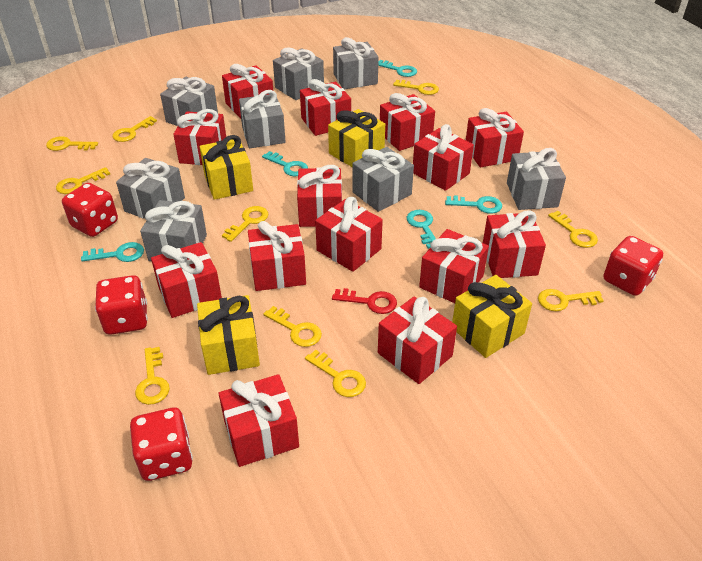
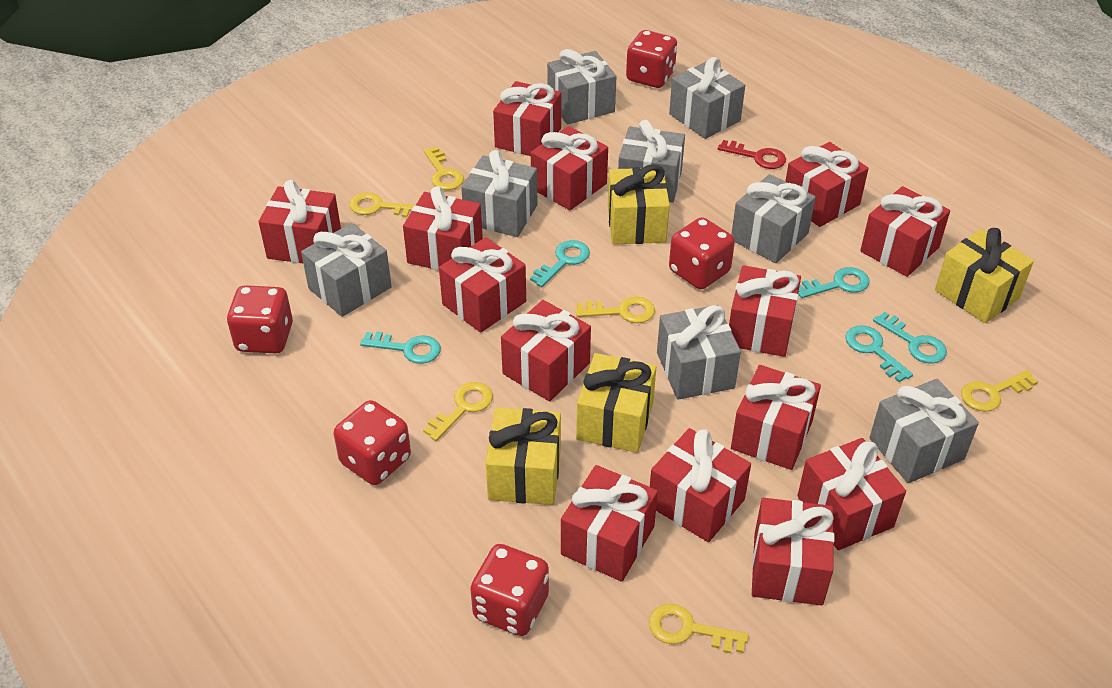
red dice: [62,183,118,237] [95,275,148,335] [130,408,193,481] [604,236,663,296] = 4 -> [227,285,293,354] [333,400,411,485] [470,544,549,636] [626,30,677,88] [669,217,735,289] = 5
yellow key: [46,136,98,151] [56,167,110,194] [112,116,157,142] [135,347,170,405] [222,206,268,242] [263,306,322,347] [305,350,366,397] [393,80,439,95] [538,289,604,311] [548,211,598,248] = 10 -> [349,192,415,218] [423,147,464,190] [423,382,493,441] [576,296,655,323] [649,604,749,653] [961,370,1038,412] = 6

